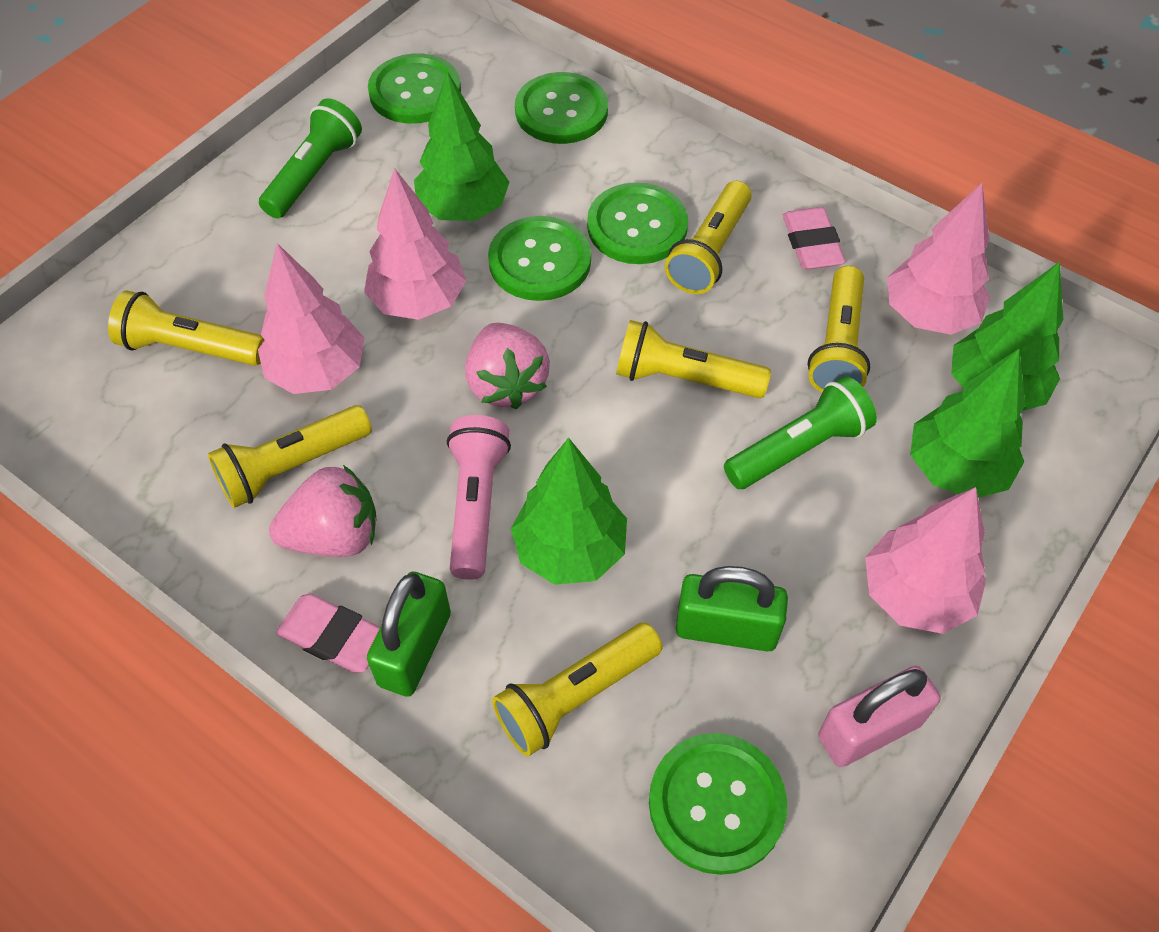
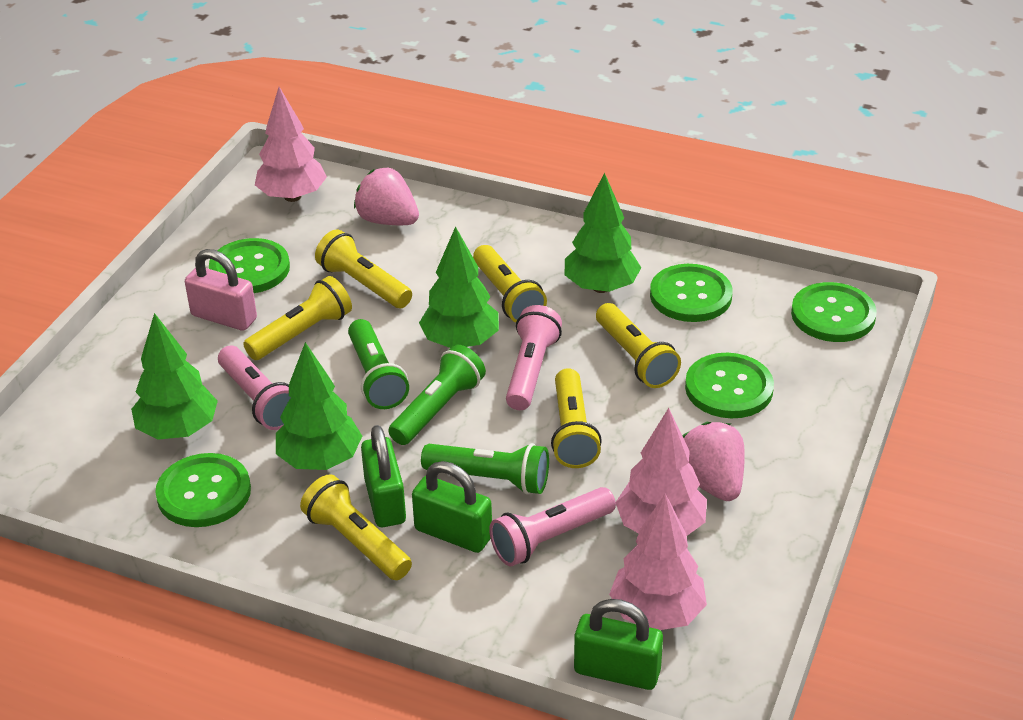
green flashlight: [259,98,362,219] [724,376,877,489] = 2 -> [348,319,409,409] [388,345,486,445] [421,443,549,494] = 3
green padlock: [367,572,451,697] [676,566,788,651] = 2 -> [361,425,406,527] [412,461,492,553] [574,599,663,690] = 3
pink eraser: [276,594,380,673] [783,207,846,270] = 2 -> none = 0
pink flashlight: [447,415,511,580] = 1 -> [218,346,291,430] [489,487,616,566] [506,305,562,410] = 3
pink tree: [258,243,364,394] [364,168,466,320] [865,487,986,634] [887,183,991,335] = 4 -> [255,87,327,202] [609,494,707,630] [615,408,707,536] = 3

